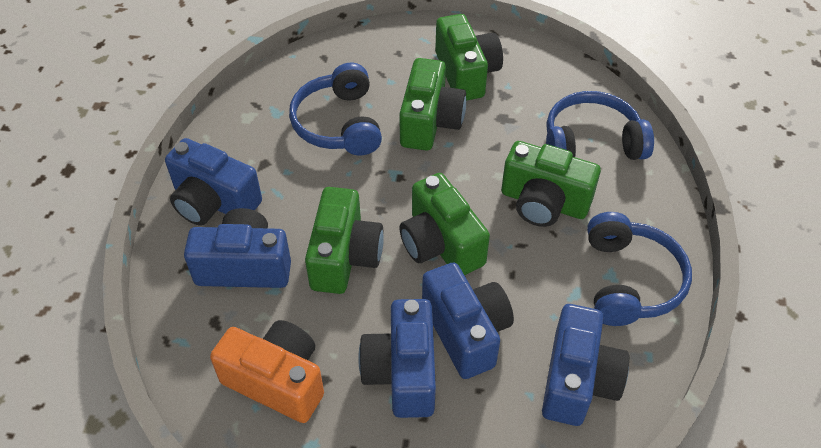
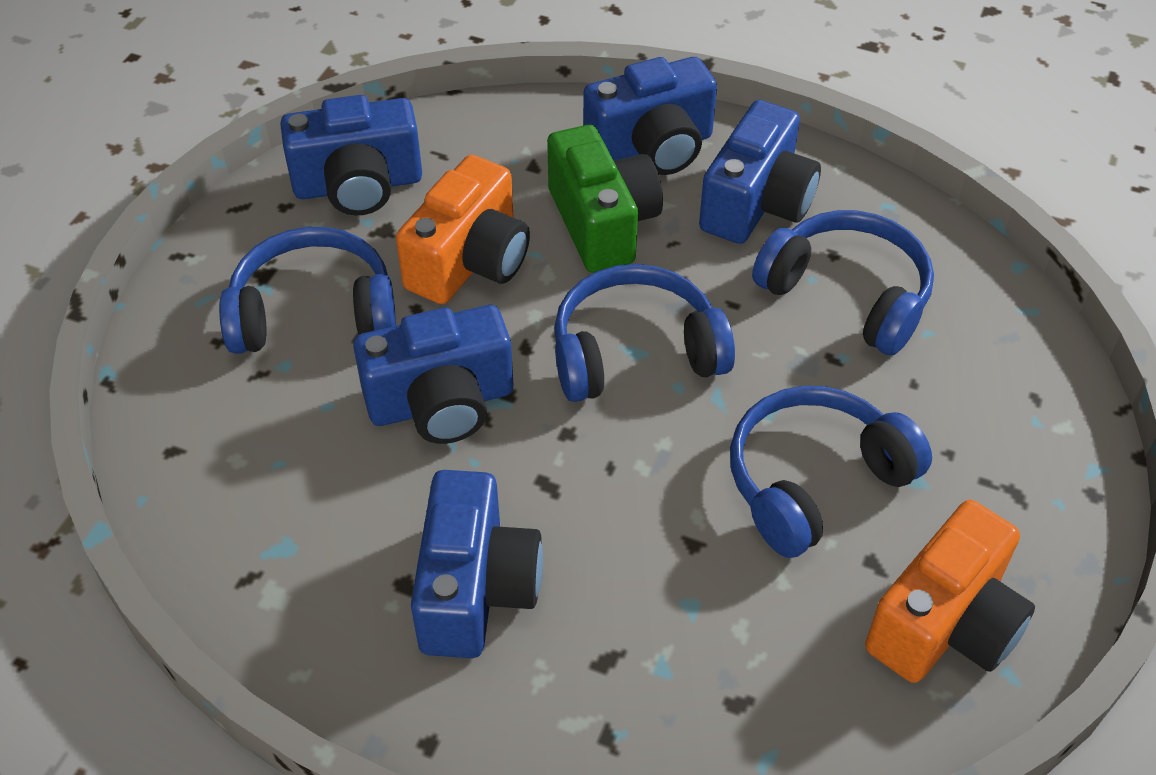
blue headphones: [289,63,382,155] [546,91,654,160] [587,212,692,326] = 3 -> [219,227,396,354] [554,264,735,402] [730,386,932,558] [752,210,934,356] = 4
green camera: [305,187,384,294] [399,58,466,151] [399,173,490,275] [435,14,503,101] [501,141,601,227] = 5 -> [547,125,663,273] = 1
orange camera: [210,320,324,423] = 1 -> [396,155,530,304] [865,500,1035,683] = 2

